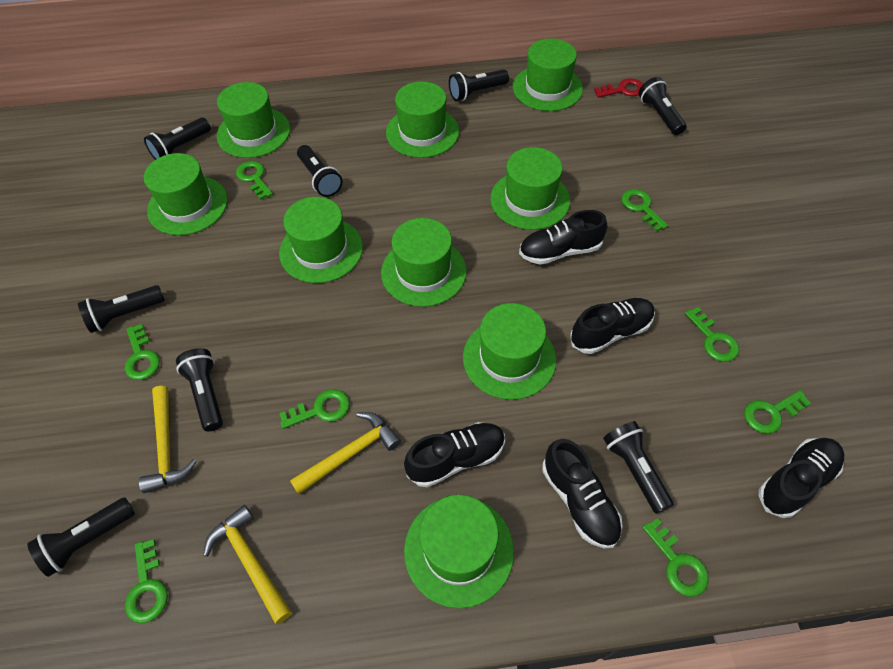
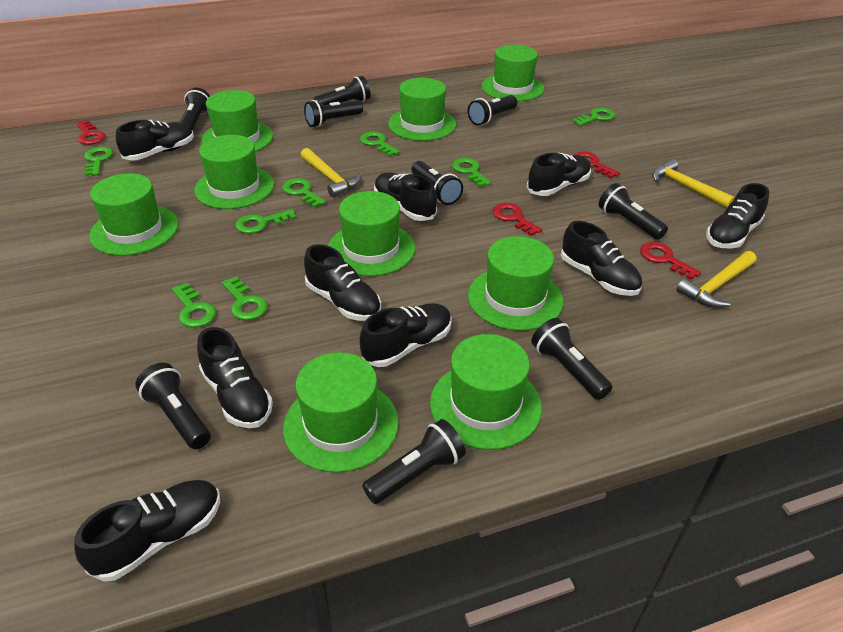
black flashlight: [27,498,135,577] [78,285,165,333] [144,117,211,160] [176,348,223,432] [297,145,343,197] [449,69,509,101] [603,421,674,514] [638,77,687,135] = 8 -> [135,363,211,449] [180,87,210,130] [304,100,363,127] [313,76,370,105] [362,419,466,504] [412,161,463,205] [468,95,517,125] [531,318,612,400] [599,183,668,240] = 9
black shoe: [404,422,505,487] [519,210,607,265] [542,439,623,548] [570,298,655,354] [759,438,844,518] = 5 -> [74,480,220,582] [116,120,194,161] [197,327,273,428] [304,244,381,321] [360,303,452,367] [374,173,437,221] [527,153,591,196] [561,221,642,296] [706,183,769,249] = 9
red key: [594,78,643,98] = 1 -> [76,120,105,145] [492,203,542,236] [574,151,620,178] [640,242,701,280] = 4

